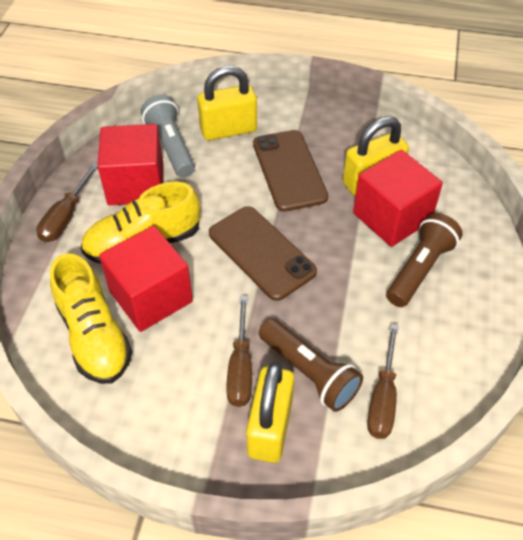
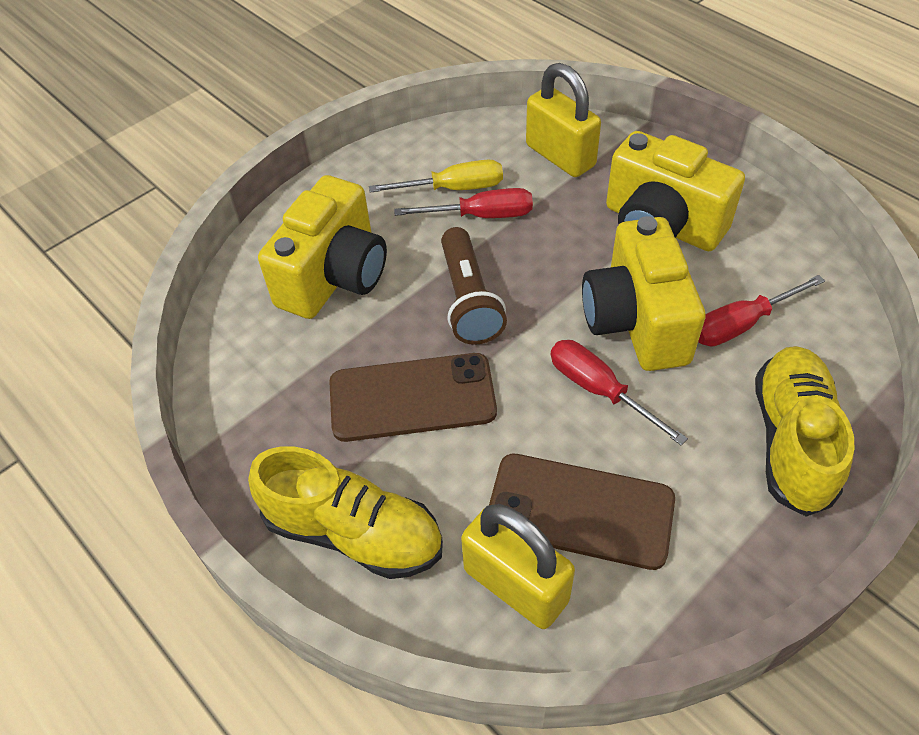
brown flashlight: [259,319,363,412] [386,213,463,307] = 2 -> [441,227,507,345] = 1
brown screwdriver: [36,163,98,242] [226,296,252,407] [367,324,399,439] = 3 -> none = 0
grey flashlight: [141,95,195,178] = 1 -> none = 0
red cube: [98,124,163,205] [99,226,193,332] [353,150,443,247] = 3 -> none = 0
red screwdriver: none = 0 -> [394,188,533,218] [551,340,688,445] [698,275,825,347] = 3
yellow camera: none = 0 -> [258,175,387,319] [582,216,706,371] [606,131,745,251] = 3
yellow padlock: [197,66,257,140] [246,362,294,463] [343,116,409,196] = 3 -> [461,504,575,629] [526,63,601,177] = 2
yellow screwdriver: none = 0 -> [369,160,503,193] = 1

